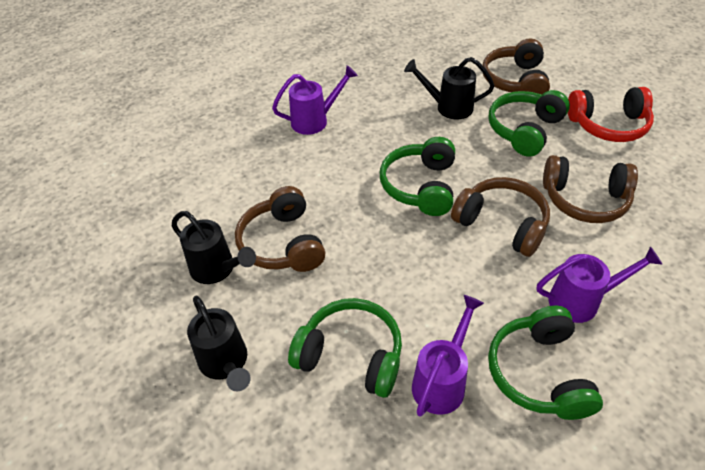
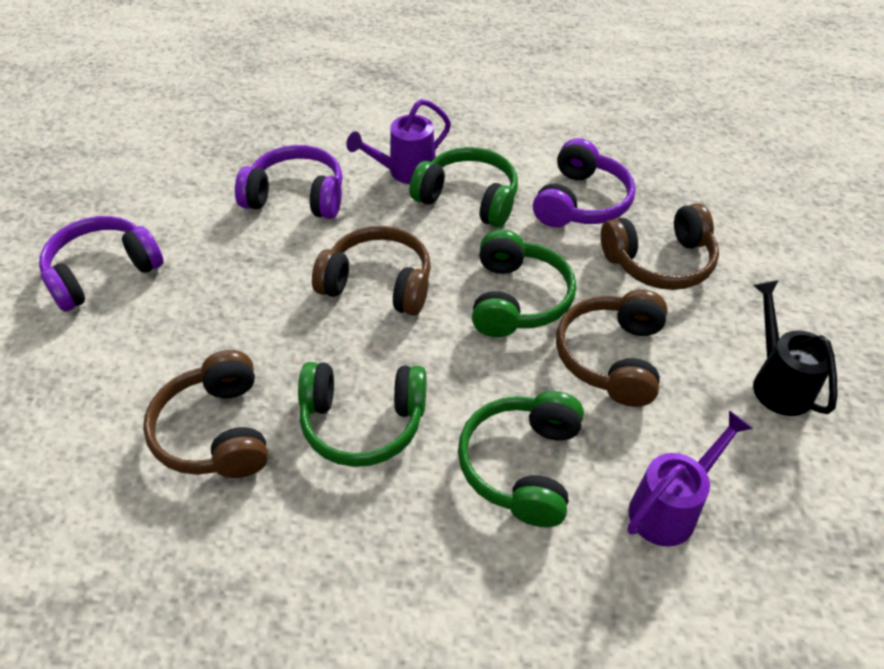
black watering can: [172,211,256,284] [187,296,250,391] [404,57,494,119] = 3 -> [753,280,838,416] = 1
purple headphones: none = 0 -> [39,216,164,312] [235,145,343,219] [533,138,636,227] = 3
purple watering can: [272,65,358,135] [412,295,484,417] [537,246,663,323] = 3 -> [346,99,451,184] [627,411,753,547] = 2
red headphones: [568,87,654,142] = 1 -> none = 0

